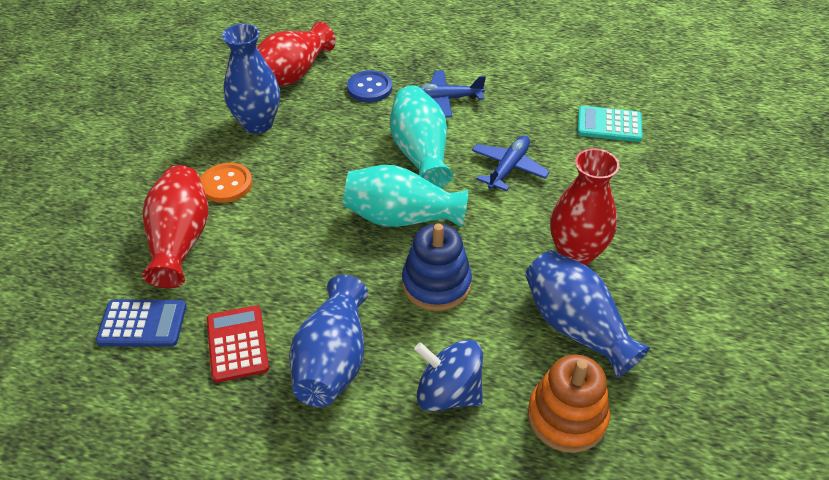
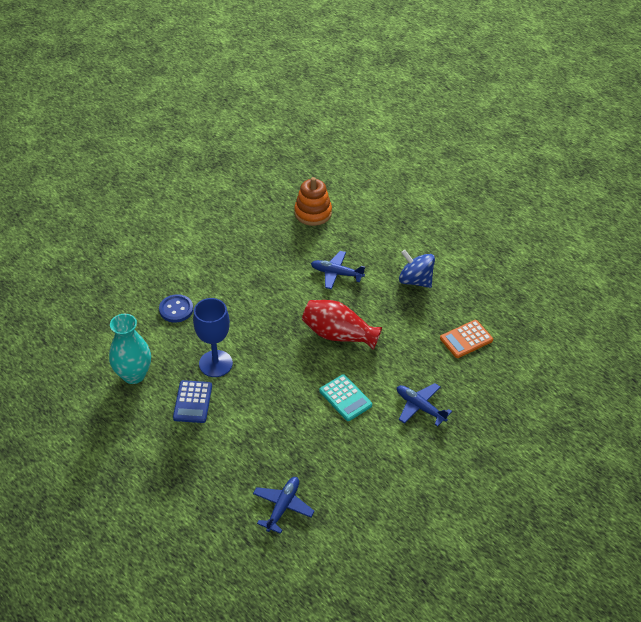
blue goblet: none = 0 -> [193,298,233,377] = 1
blue plane: [418,70,486,118] [472,135,550,191] = 2 -> [253,477,314,534] [311,251,365,289] [397,383,452,427] = 3
blue stacking toy: [402,223,472,311] = 1 -> none = 0
blue vase: [222,24,280,134] [289,275,368,407] [525,250,650,378] = 3 -> none = 0
orange button: [201,163,252,203] = 1 -> none = 0
orange calculator: none = 0 -> [440,320,493,358] = 1
red calculator: [207,305,269,383] = 1 -> none = 0
red vase: [142,165,208,288] [257,22,336,86] [550,148,620,265] = 3 -> [302,300,382,350] = 1
turquoise vase: [343,165,468,227] [390,86,453,188] = 2 -> [109,314,151,384] = 1

